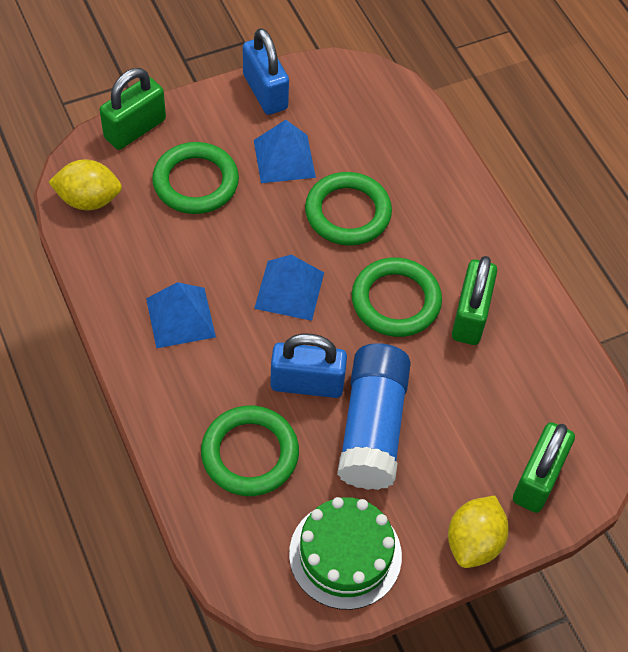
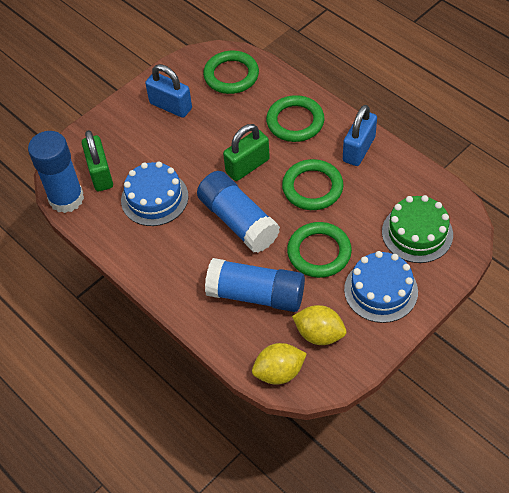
blue cake: none = 0 -> [121,162,188,226] [344,251,418,323] = 2
blue glue stick: [337,343,411,490] = 1 -> [28,131,84,213] [197,171,280,253] [205,258,305,312] = 3
blue pyramid: [146,282,216,348] [254,120,316,183] [254,255,324,321] = 3 -> none = 0
green padlock: [100,68,166,150] [452,256,497,345] [513,422,575,513] = 3 -> [82,130,113,191] [223,124,270,181] = 2

